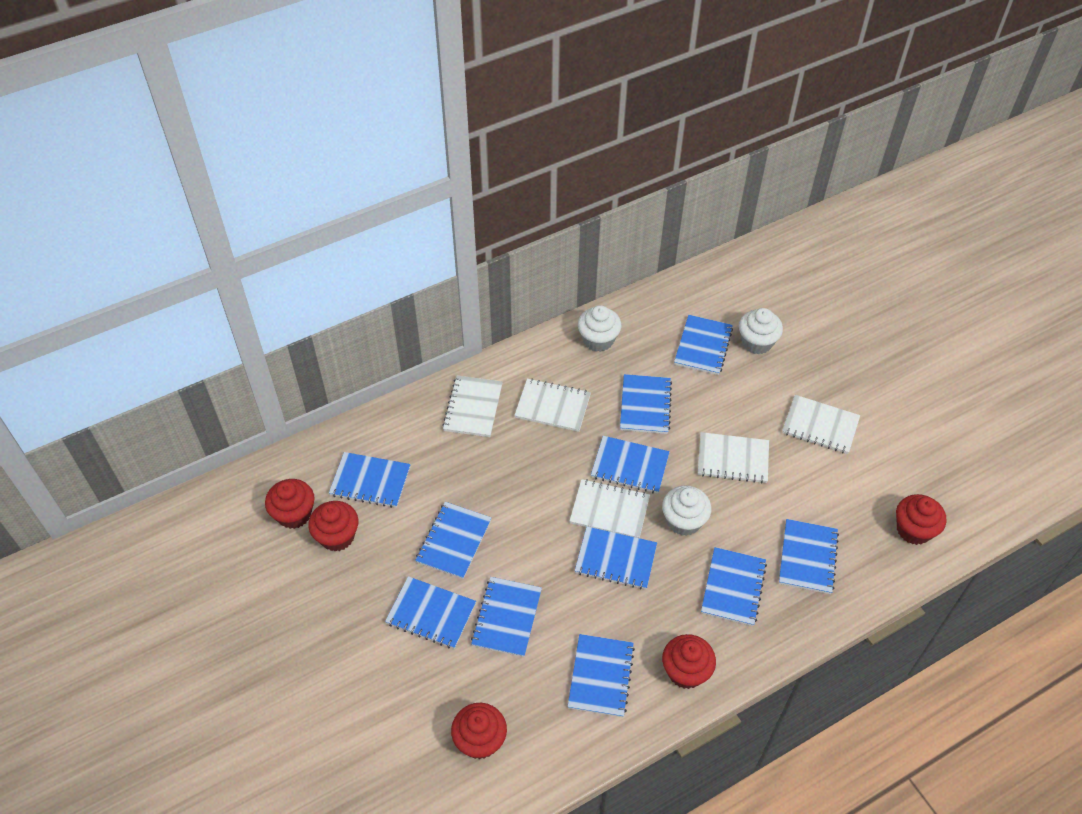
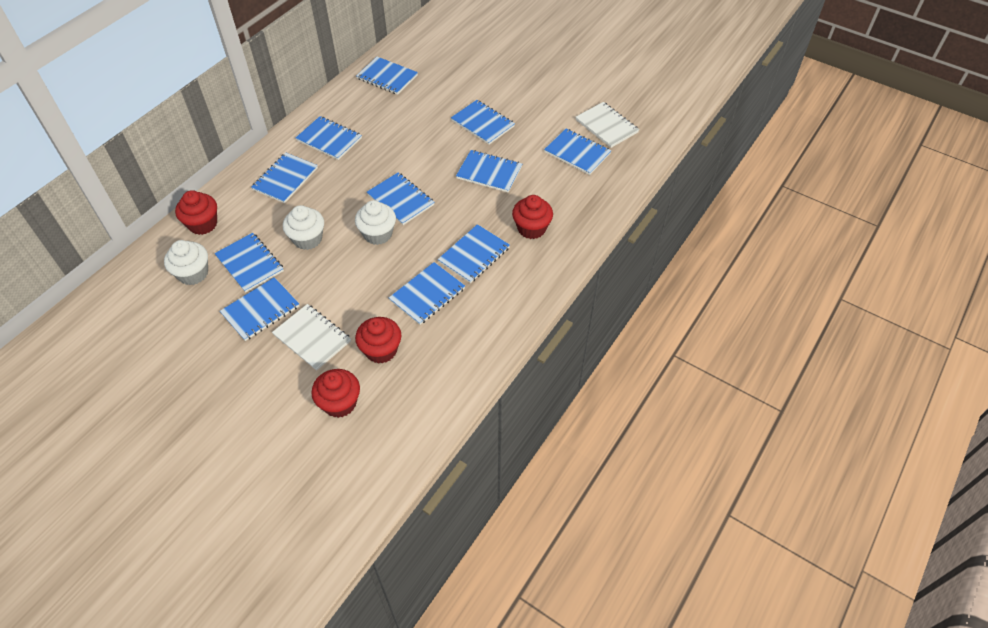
red cupcake: [265,479,315,529] [308,501,358,552] [451,703,507,759] [662,634,716,689] [896,494,946,545] = 5 -> [175,190,217,235] [312,369,360,418] [355,317,401,364] [512,195,553,239] = 4
white notebook: [442,376,503,437] [514,378,591,432] [569,479,650,538] [698,432,769,484] [782,395,860,454] = 5 -> [272,304,351,371] [576,102,639,148] = 2

